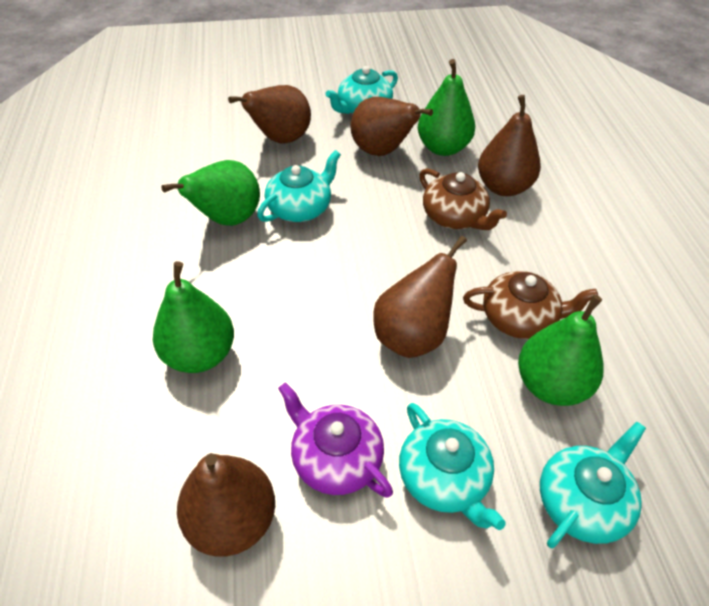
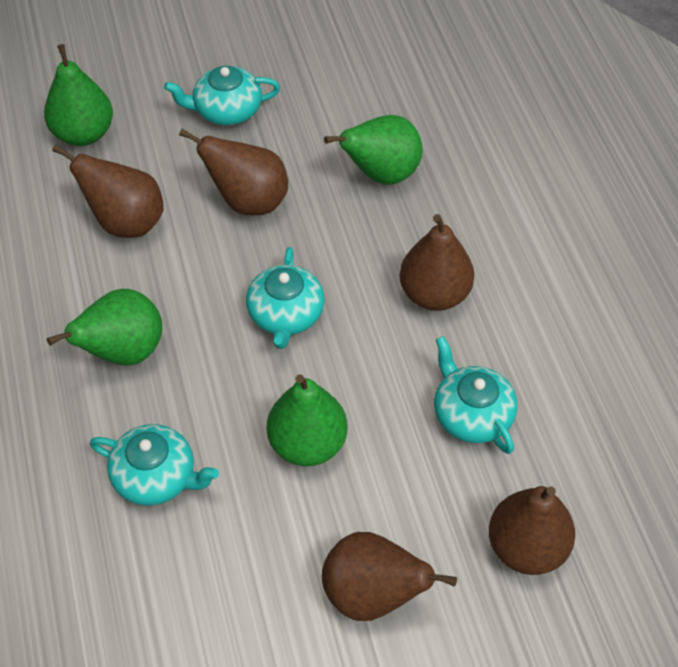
brown teapot: [419,168,507,230] [463,271,598,339] = 2 -> none = 0
purple teapot: [278,382,393,498] = 1 -> none = 0

